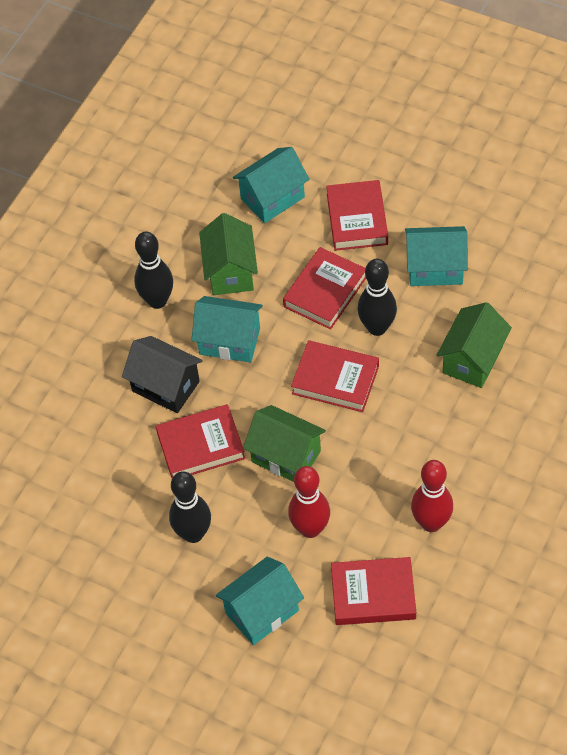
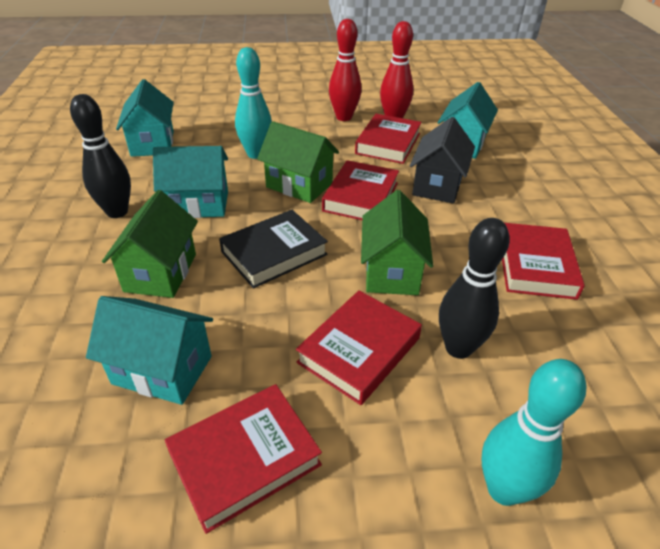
black book: none = 0 -> [219,210,328,289] = 1
black bowling pin: [134,232,173,309] [169,471,211,543] [357,259,397,336] = 3 -> [70,94,131,218] [439,218,510,359] = 2
turquoise bowling pin: none = 0 -> [235,47,272,159] [482,359,586,506] = 2

